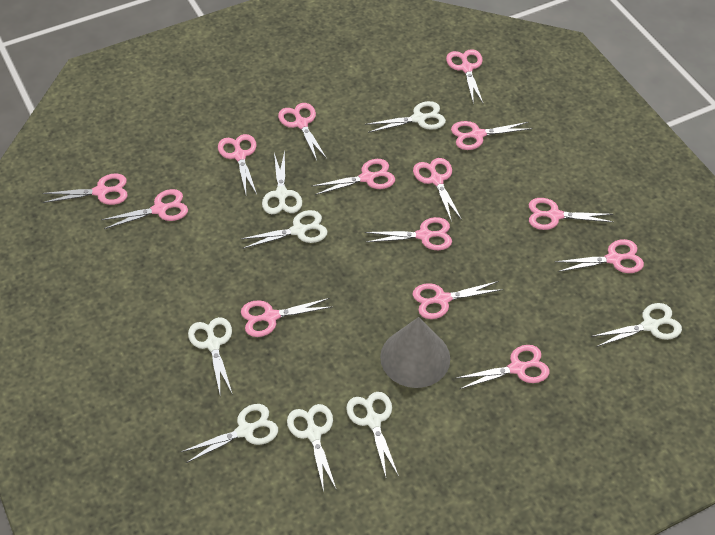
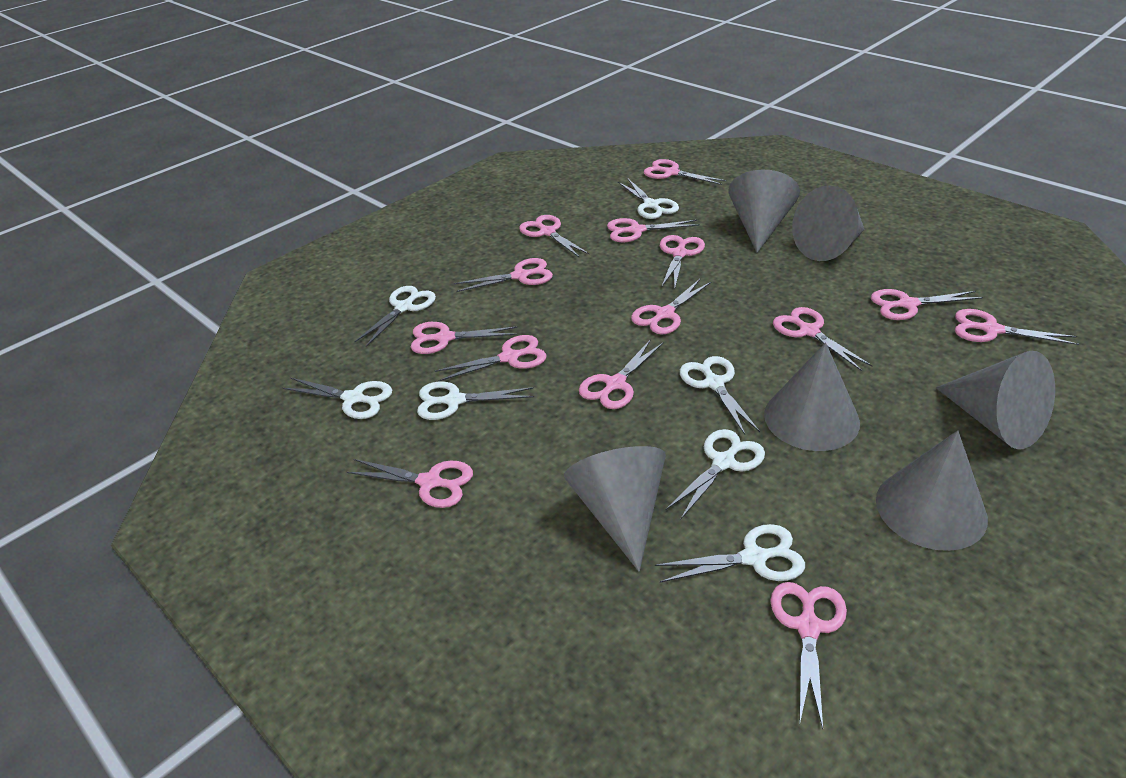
grey cone: [380,317,450,388] = 1 -> [564,446,666,572] [728,170,800,253] [764,342,860,451] [792,185,865,261] [876,430,988,551] [936,351,1055,449] = 6
white scissors: [181,404,278,463] [188,317,233,395] [241,210,328,249] [262,151,302,214] [287,404,337,492] [346,392,399,477] [365,101,446,133] [591,303,682,347] = 8 -> [283,378,392,419] [354,286,436,347] [417,382,534,420] [618,178,679,219] [655,524,805,583] [665,429,765,520] [680,356,760,435] = 7

